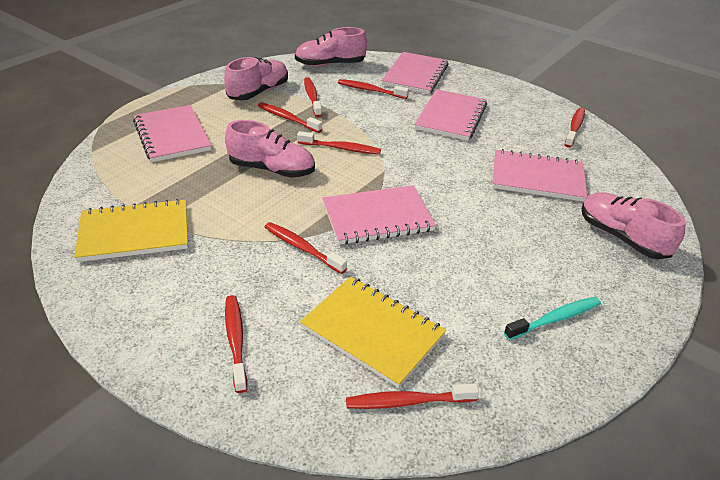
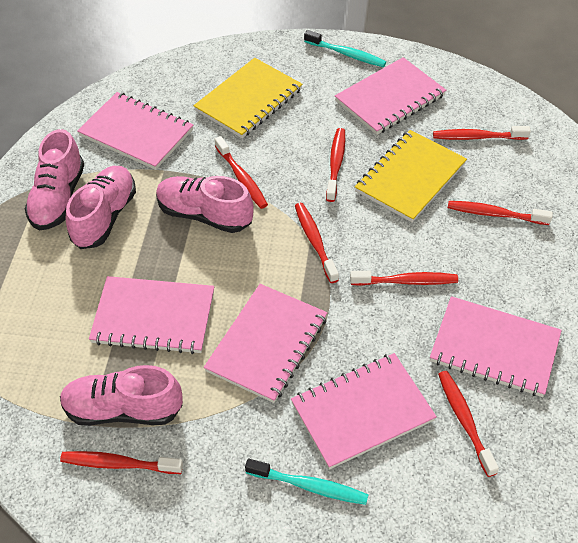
pink notebook: [133,105,212,162] [322,185,436,245] [381,52,449,94] [415,89,487,141] [492,149,587,202] = 5 -> [77,92,193,170] [89,276,214,354] [204,284,328,403] [291,353,437,469] [335,57,446,135] [430,296,562,397] = 6
turquoise toothbrush: [504,297,601,340] = 1 -> [245,459,368,505] [304,30,386,67] = 2

